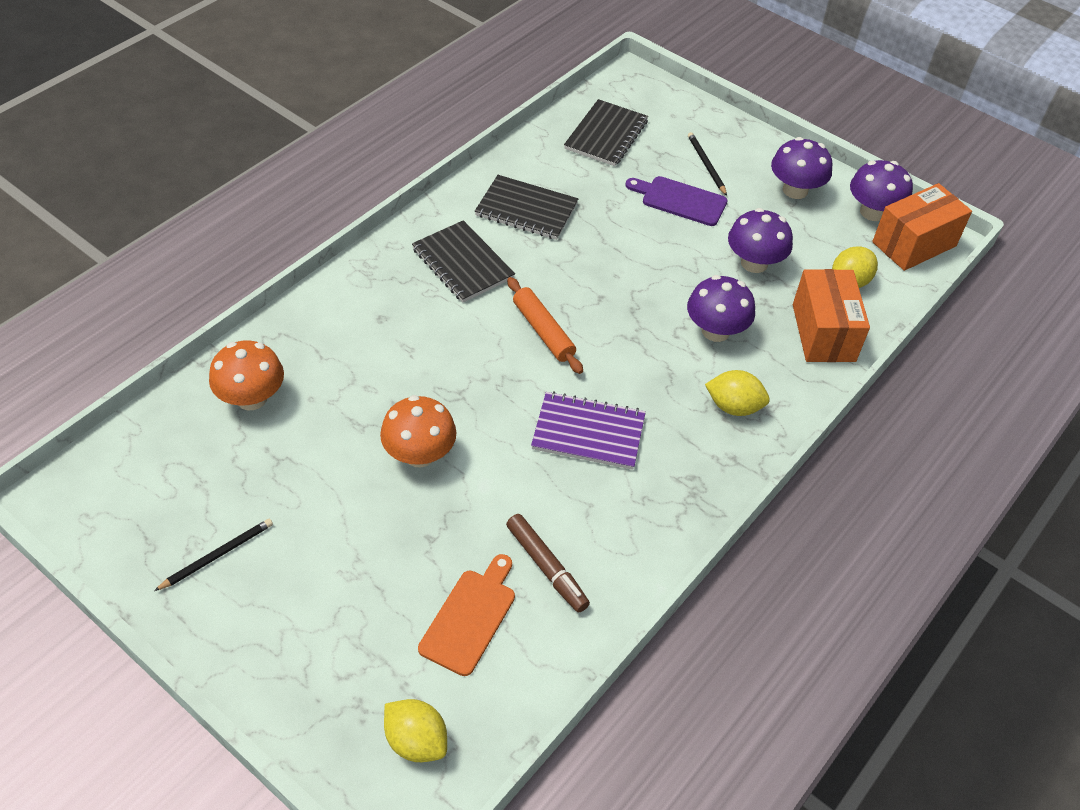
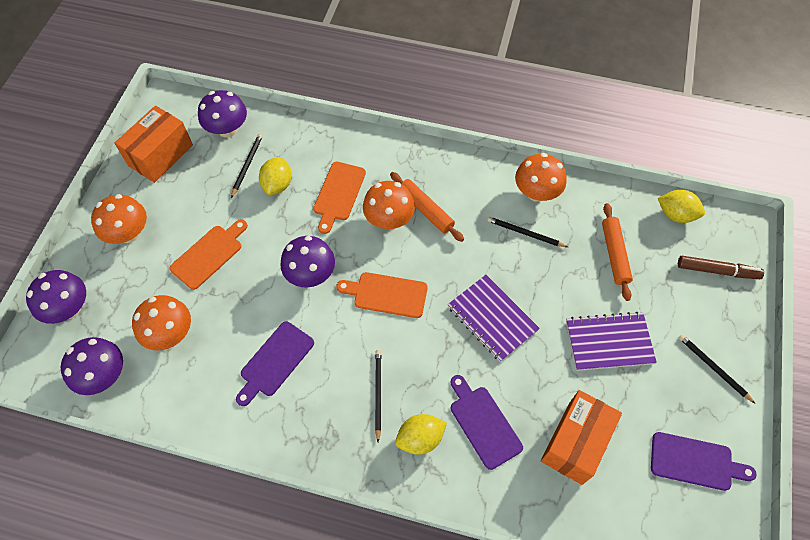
black notebook: [412,220,515,302] [475,175,578,240] [564,99,648,166] = 3 -> none = 0
black pencil: [154,519,273,591] [688,132,727,196] = 2 -> [231,134,263,198] [375,350,381,442] [487,217,568,247] [679,334,756,404] = 4
orange cutting board: [418,554,515,676] = 1 -> [170,219,248,290] [313,162,366,234] [336,272,428,318] = 3
orange mushroom: [209,340,284,410] [380,395,457,468] = 2 -> [91,194,147,244] [132,295,191,350] [363,181,415,229] [515,153,567,202] = 4
orange rolling pin: [507,277,583,374] = 1 -> [390,172,464,242] [602,203,633,301] = 2
purple cutting board: [625,176,727,226] = 1 -> [236,321,314,406] [451,375,523,470] [651,432,756,491] = 3
purple notebook: [531,391,646,470] = 1 -> [448,275,540,362] [566,312,657,371] = 2

